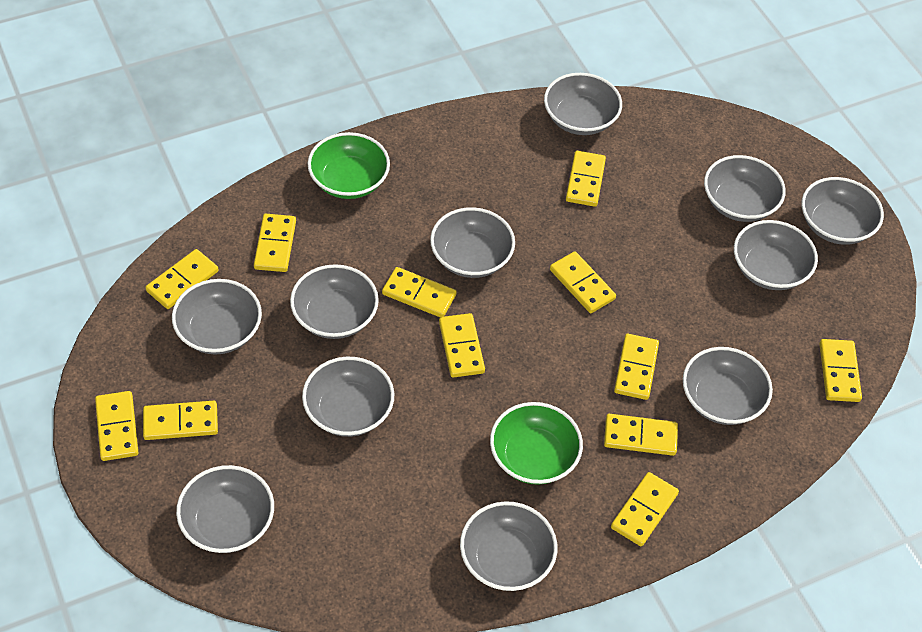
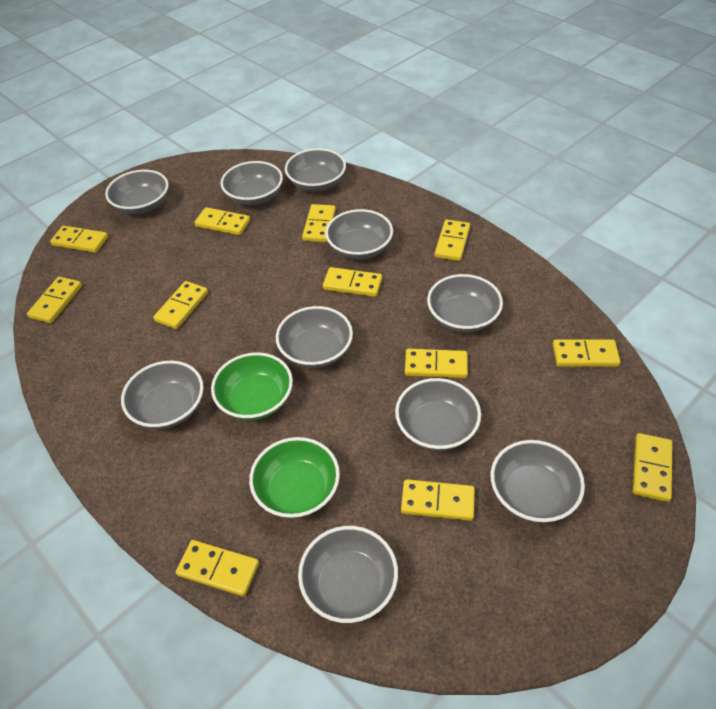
grey bowl: [172,279,262,355] [176,465,274,553] [290,264,379,339] [302,357,394,437] [430,207,515,278] [460,501,557,591] [544,73,622,135] [683,347,773,425] [704,155,786,222] [734,220,818,290] [802,177,884,245] = 11 -> [105,170,169,214] [121,361,204,429] [221,161,283,205] [276,306,353,368] [285,148,346,191] [298,526,398,623] [325,209,393,259] [395,378,481,451] [427,274,503,333] [491,440,585,523] = 10

